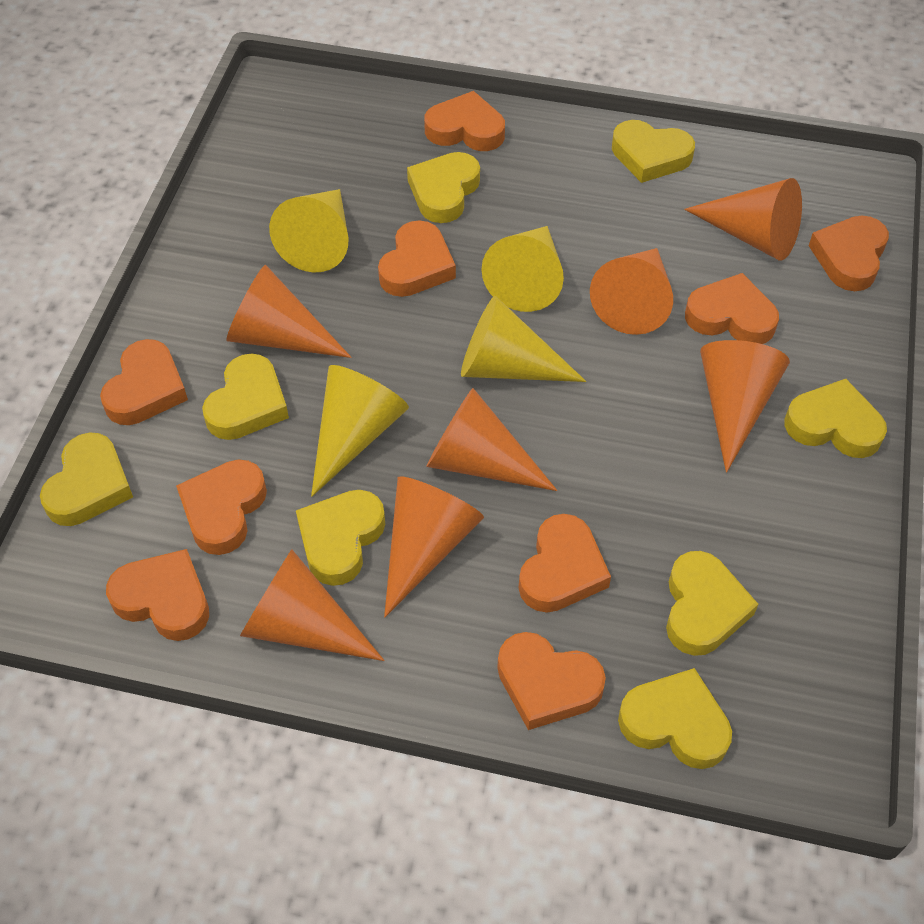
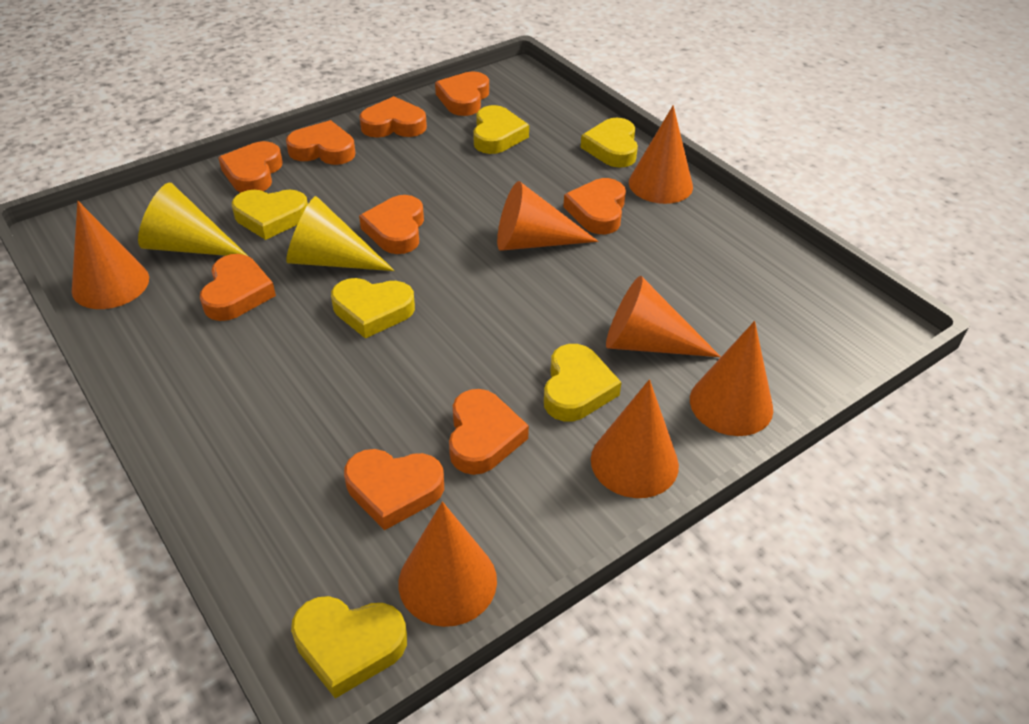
yellow cone: [269,189,348,272] [311,365,409,497] [461,296,586,382] [481,226,564,312] = 4 -> [138,183,248,256] [286,196,395,271] = 2
yellow heart: [40,432,133,526] [202,353,289,440] [296,490,385,586] [407,152,480,223] [612,120,695,183] [618,668,732,769] [666,551,758,656] [785,379,887,458] = 8 -> [232,190,308,240] [291,596,407,699] [331,278,415,339] [473,105,529,154] [544,344,622,422] [580,118,638,168] = 6

